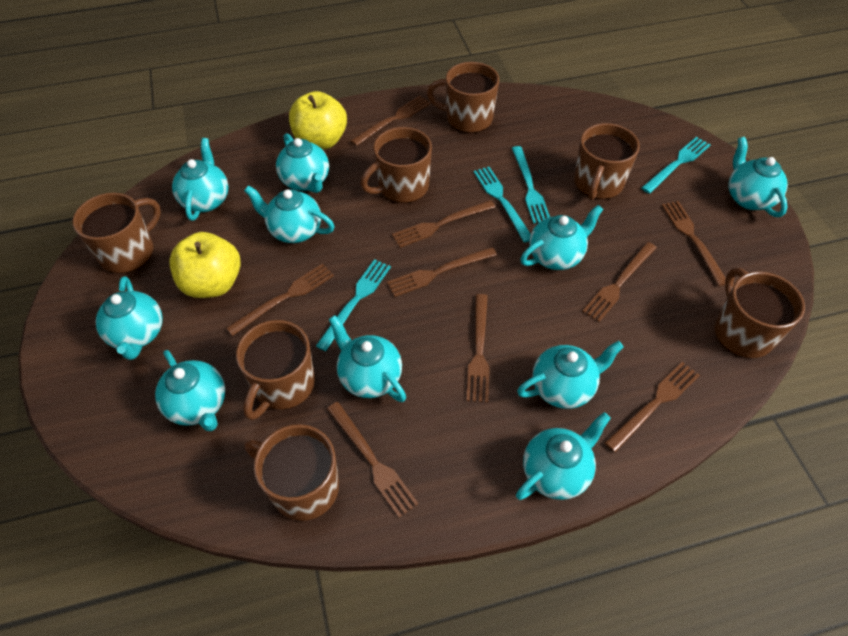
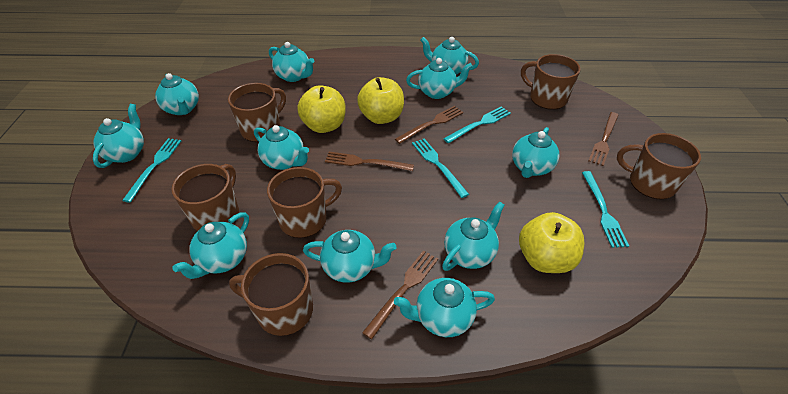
brown fork: [226,263,334,336] [327,402,418,518] [351,96,431,146] [387,247,497,297] [392,200,495,248] [466,294,490,403] [582,242,657,322] [605,362,700,452] [662,201,726,286] = 9 -> [325,152,414,171] [362,250,438,339] [395,106,463,144] [588,112,619,166] = 4
brown mug: [72,193,161,274] [236,320,315,420] [245,424,339,521] [360,127,432,203] [427,62,499,133] [574,123,640,201] [714,268,805,358] = 7 -> [171,164,239,231] [228,83,286,142] [229,253,313,336] [267,167,342,238] [521,54,581,110] [617,133,701,199] = 6
turquoise teapot: [95,276,163,360] [155,350,225,431] [172,138,228,221] [244,185,335,243] [276,133,329,193] [328,315,406,402] [516,412,611,500] [517,341,624,409] [520,205,604,270] [729,137,788,217] = 10 -> [93,104,144,168] [155,73,199,115] [173,212,249,279] [254,125,309,170] [269,42,314,82] [303,230,397,283] [394,278,495,337] [406,58,473,99] [421,37,479,75] [442,201,505,271] [512,127,559,178] = 11
yellow apple: [169,232,241,298] [289,91,347,150] = 2 -> [297,85,345,133] [357,77,404,124] [519,212,584,273] = 3

